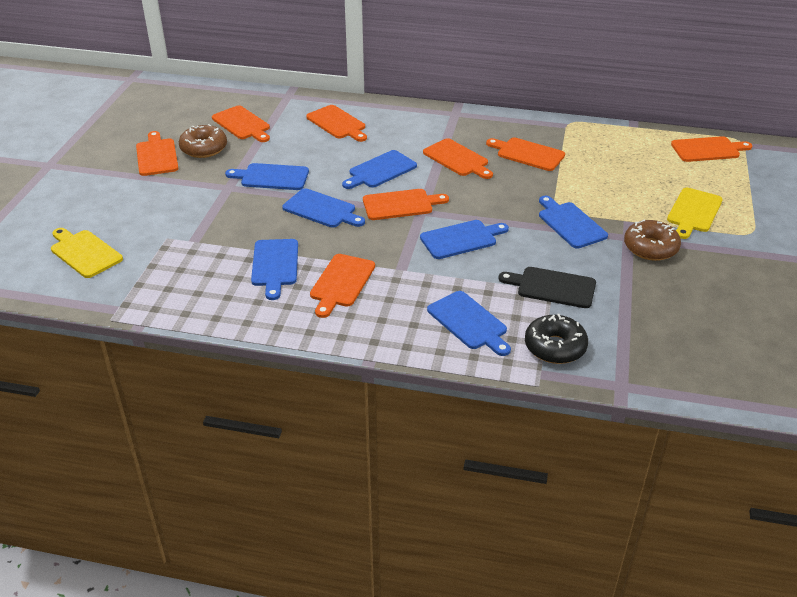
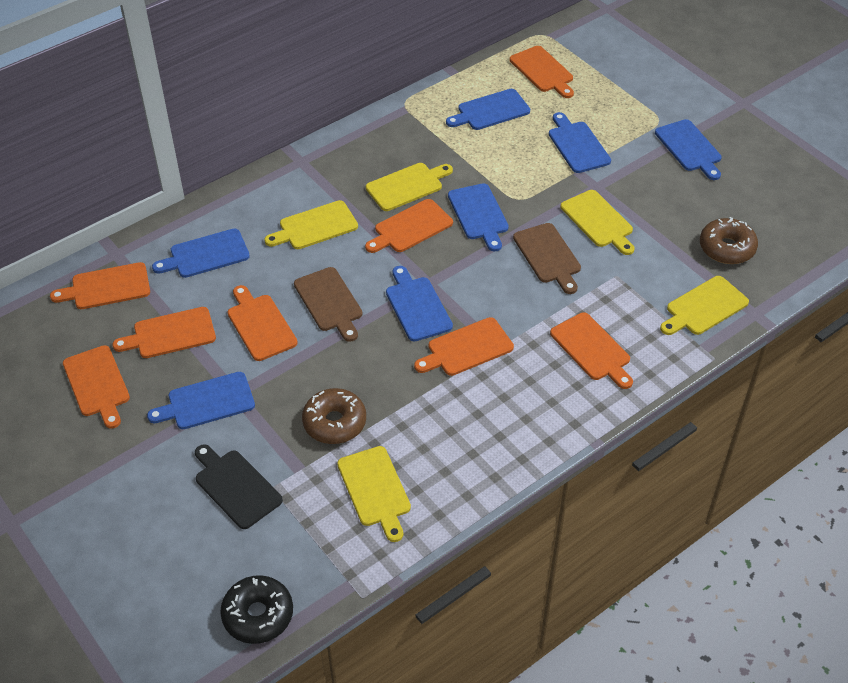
brown cutting board: none = 0 -> [294,267,362,342] [513,223,581,294] = 2
yellow cutting board: [51,228,123,278] [667,188,723,239] = 2 -> [264,200,358,249] [337,446,411,542] [366,163,453,211] [560,190,635,255] [660,276,749,335] = 5

